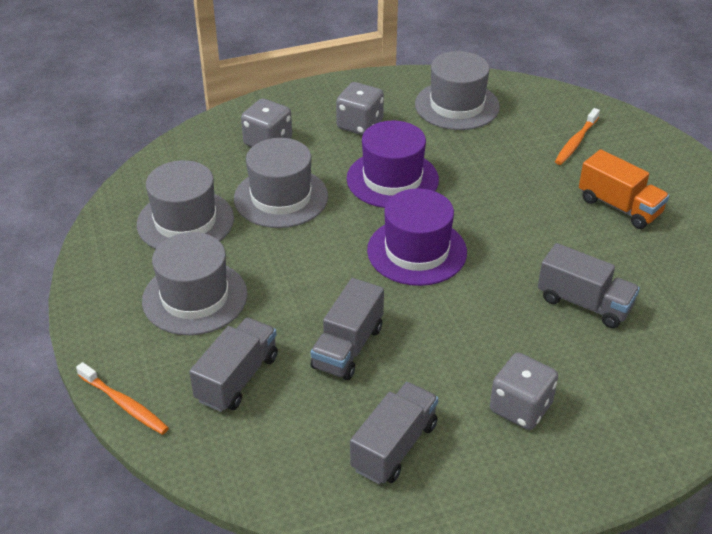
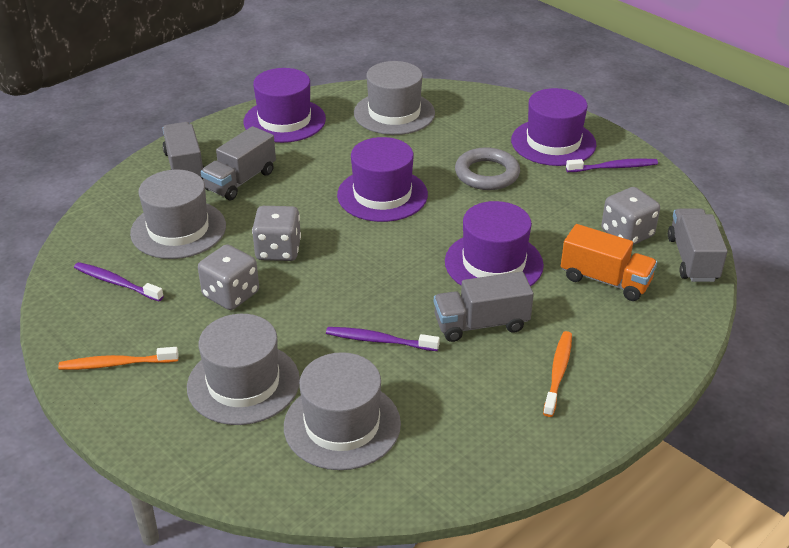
grey ring: none = 0 -> [455,147,520,190] = 1
purple hat: [347,120,439,208] [367,188,467,286] = 2 -> [244,68,326,143] [337,137,428,222] [445,201,544,286] [511,88,596,166] = 4
purple toothbrush: none = 0 -> [74,262,164,301] [326,327,440,351] [566,158,658,172] = 3

